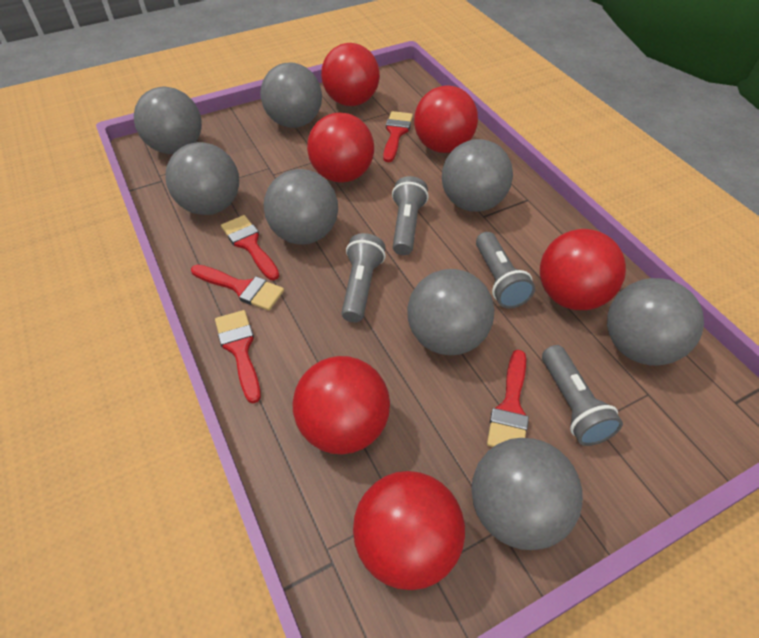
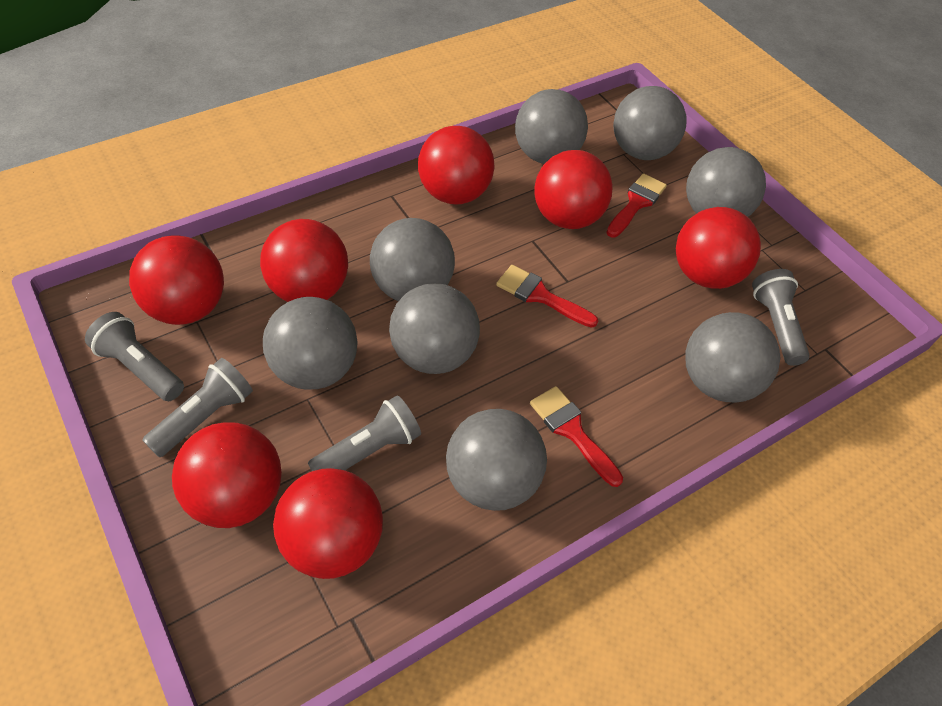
red ball: [293,356,390,454] [307,113,374,183] [321,43,380,106] [353,471,465,590] [414,86,478,153] [540,229,626,310] = 6 -> [129,235,224,325] [172,422,282,528] [260,219,348,302] [273,468,383,579] [418,126,495,205] [534,150,613,229] [676,207,761,289] = 7
red brush: [191,264,284,311] [215,310,261,403] [221,215,280,280] [383,111,413,162] [487,350,529,447] = 5 -> [496,265,598,328] [530,386,623,487] [606,173,667,237] = 3

